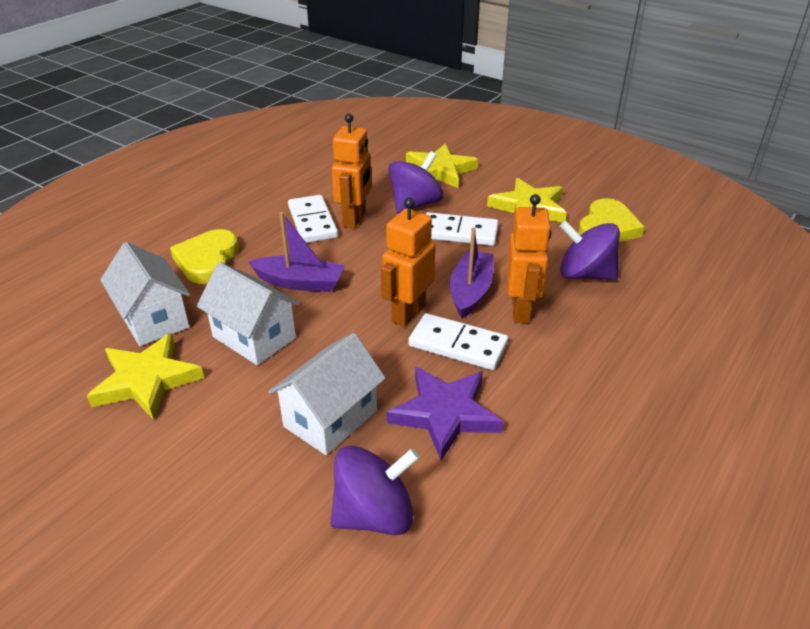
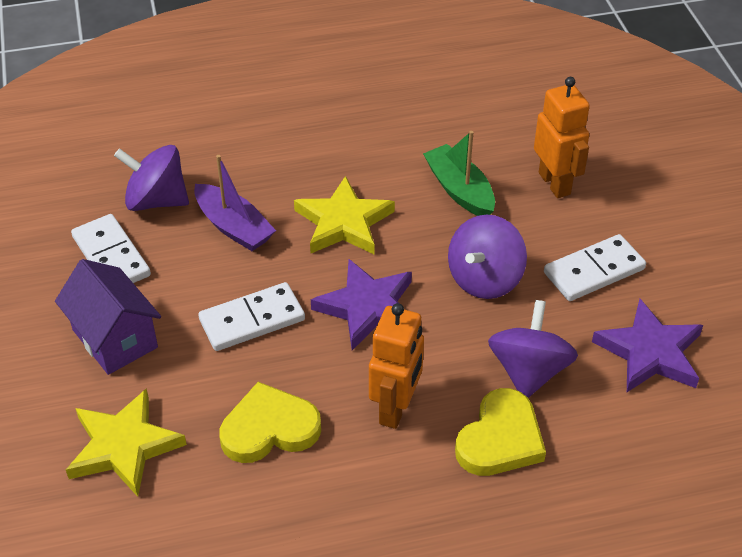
green boat: none = 0 -> [423,131,495,216] = 1
orange robot: [331,114,372,229] [381,197,435,327] [507,194,551,323] = 3 -> [369,303,424,429] [534,77,590,198] = 2
purple boat: [248,212,345,292] [450,228,493,318] = 2 -> [194,155,276,251] = 1
purple house: none = 0 -> [55,259,161,375] = 1
purple star: [387,367,504,461] = 1 -> [311,259,412,350] [592,299,703,392] = 2
white house: [100,242,190,346] [197,262,300,365] [269,333,385,455] = 3 -> none = 0
yellow star: [87,333,204,420] [406,144,478,188] [487,178,567,223] = 3 -> [66,388,187,497] [294,176,395,254] = 2

